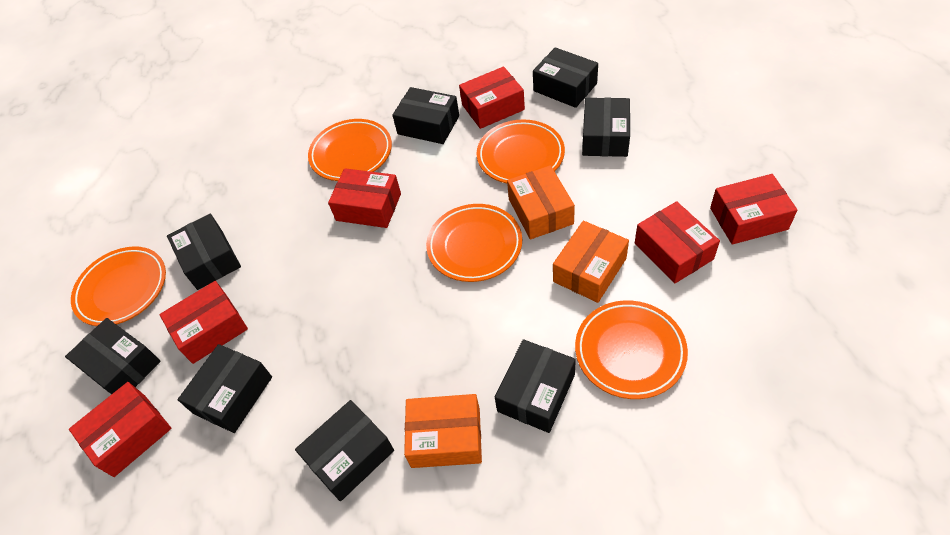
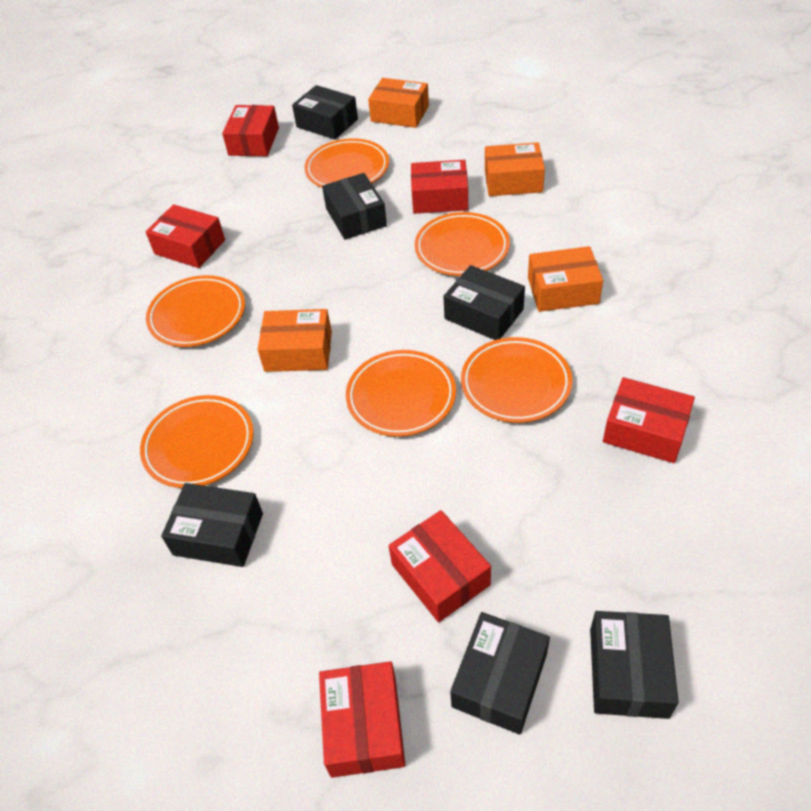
black box: [65,318,161,394] [167,214,241,290] [178,344,272,433] [295,400,394,501] [393,87,459,144] [495,339,576,433] [533,47,598,108] [582,98,630,157] = 8 -> [161,483,263,567] [292,85,358,140] [322,173,387,240] [443,265,525,340] [450,612,550,735] [590,611,679,719] = 6
orange box: [404,394,482,468] [507,165,575,239] [553,221,629,303] = 3 -> [257,309,332,372] [368,78,429,128] [485,142,545,196] [528,246,603,312] = 4
orange plate: [71,246,166,326] [308,119,392,181] [426,204,522,282] [477,119,565,183] [575,300,688,399] = 5 -> [140,395,254,488] [146,275,245,347] [305,138,389,187] [346,350,456,437] [415,212,510,276] [461,337,573,423] = 6

